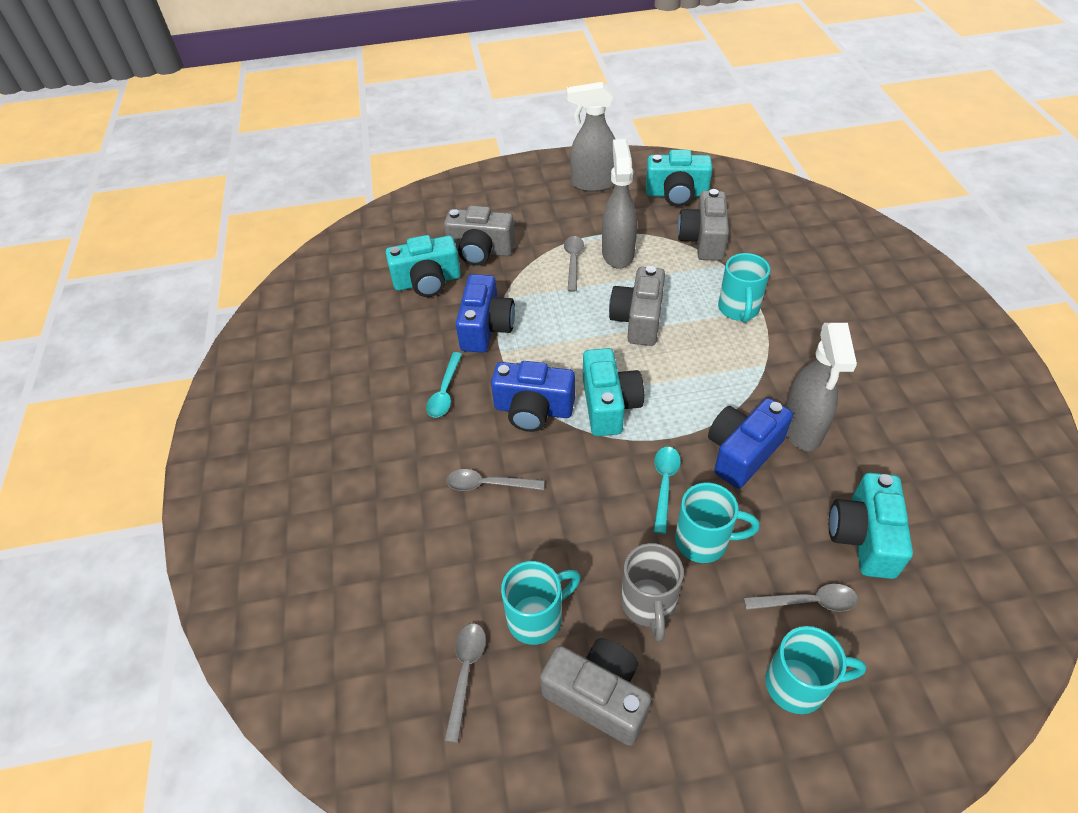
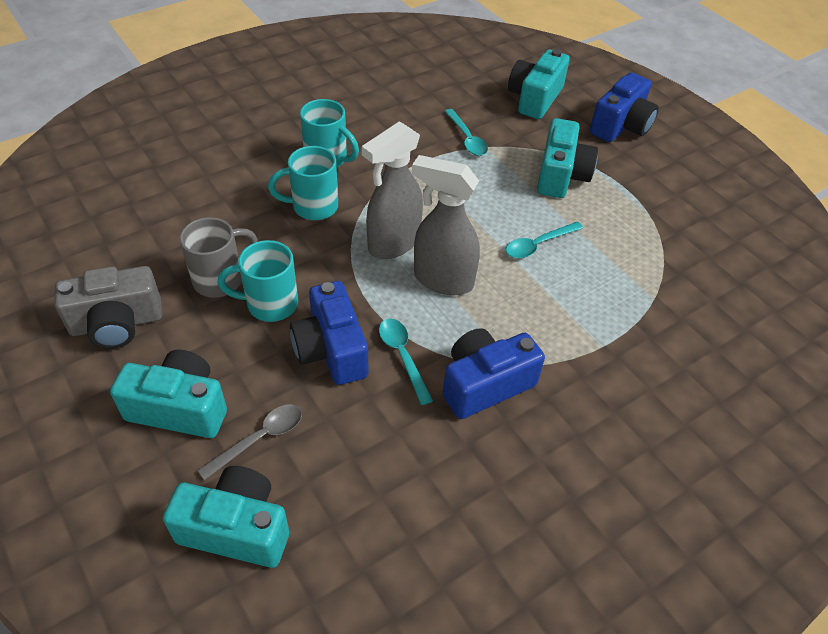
grey camera: [444,205,515,266] [540,638,651,746] [609,266,665,346] [677,189,729,261] = 4 -> [54,266,162,349] = 1
grey spoon: [444,623,486,743] [446,469,544,491] [564,236,584,292] [744,584,858,612] = 4 -> [197,404,302,481] = 1
grey spray bottle: [567,82,615,192] [602,139,637,269] [785,323,857,451] = 3 -> [362,121,423,259] [412,155,480,295] = 2
turquoise mug: [501,561,581,645] [675,483,760,563] [718,253,770,323] [765,626,866,714] = 4 -> [217,240,298,322] [268,146,338,220] [300,99,359,167] = 3
turquoise spoon: [426,352,462,418] [654,447,681,534] = 2 -> [379,319,433,405] [444,109,488,156] [506,222,583,258] = 3

